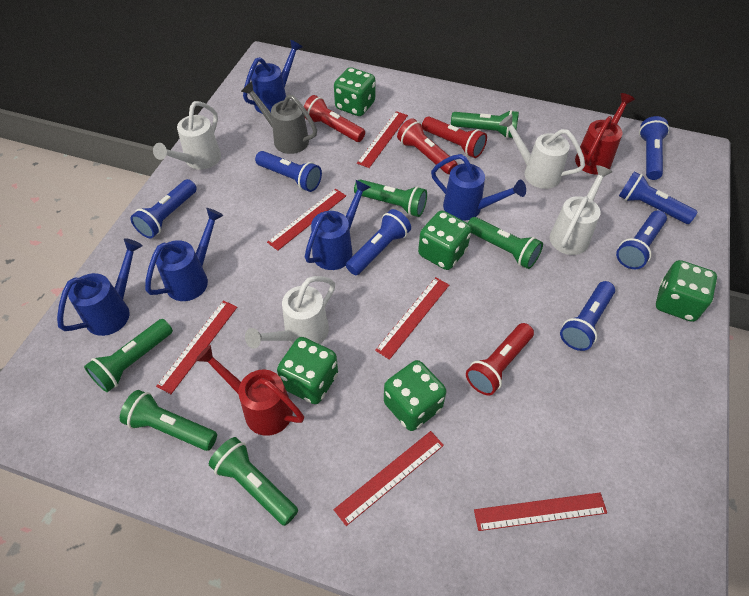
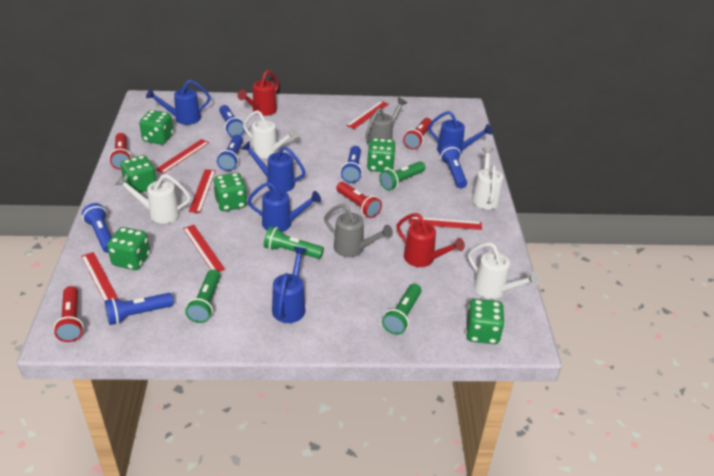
blue flashlight: [130,179,197,238] [255,151,322,192] [346,209,411,275] [560,281,615,351] [616,210,667,269] [619,171,697,224] [639,116,670,180] = 7 -> [82,203,112,253] [105,293,174,325] [217,135,243,171] [219,105,245,137] [341,146,362,183] [440,144,467,188] = 6
green dice: [277,337,338,404] [334,67,375,116] [384,360,446,431] [418,210,471,270] [656,260,717,322] = 5 -> [107,227,150,270] [120,155,157,193] [139,110,174,145] [213,173,247,211] [367,138,396,172] [466,299,505,344] = 6
green flashlight: [84,319,173,392] [120,390,217,451] [209,437,298,526] [354,179,427,217] [451,110,519,138] [468,217,543,269] = 6 -> [185,270,220,323] [264,226,324,259] [379,161,426,190] [382,284,421,335] = 4
grey watering can: [241,81,317,154] = 1 -> [324,204,393,257] [365,98,407,145] = 2

